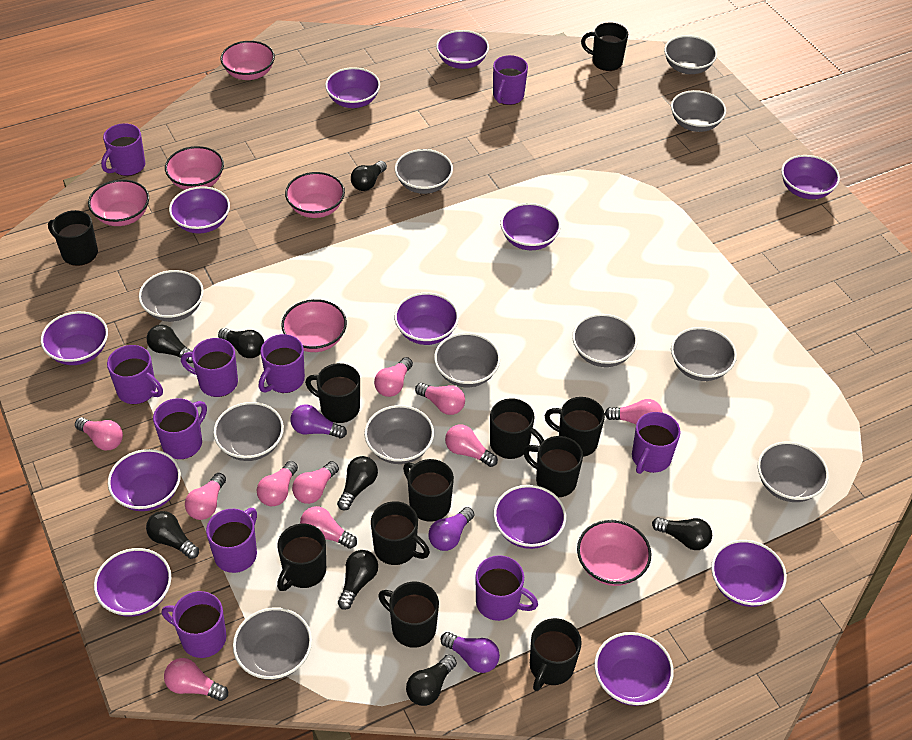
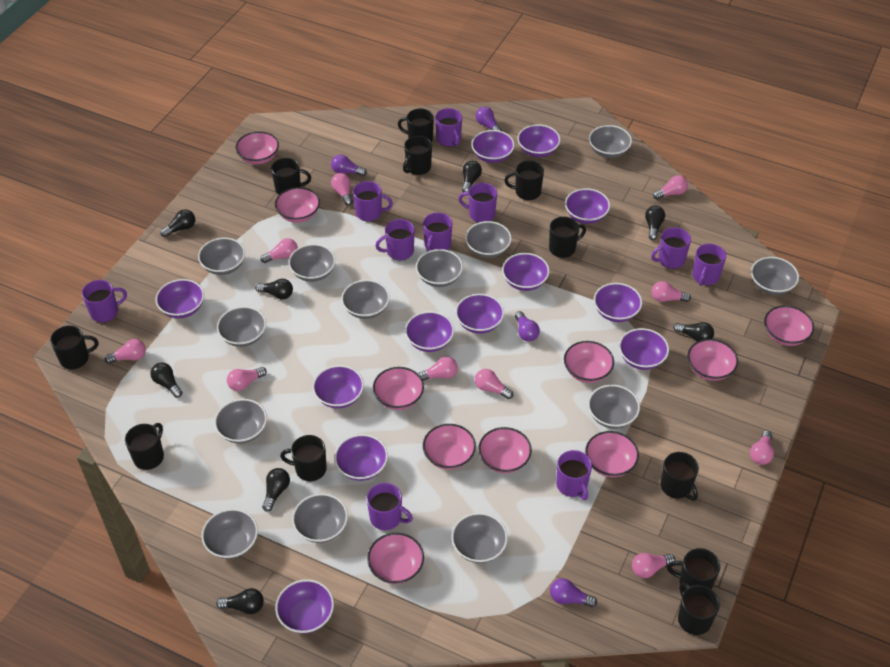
grey bowl: [139,270,204,322] [213,402,284,461] [233,607,312,680] [364,405,434,464] [395,149,453,194] [434,333,500,387] [572,314,638,367] [664,35,717,74] [671,90,726,132] [671,327,737,381] [758,442,829,502] = 11 -> [198,237,245,275] [202,509,258,559] [214,399,267,444] [217,306,266,347] [288,244,336,282] [292,494,348,543] [341,280,390,319] [416,249,463,287] [451,513,508,563] [465,221,512,258] [588,385,640,429] [589,125,632,158] [751,257,799,295] = 13
pink bowl: [88,180,149,226] [165,146,224,190] [220,41,275,80] [281,299,347,352] [285,172,345,218] [577,520,651,586] = 6 -> [236,131,279,164] [275,187,320,223] [367,533,424,584] [373,367,424,410] [423,424,476,470] [478,427,532,473] [564,341,614,383] [585,431,639,477] [688,339,738,381] [764,305,814,346] = 10
purple light bulb: [290,405,347,439] [428,507,474,551] [441,632,500,673] = 3 -> [331,155,367,176] [476,107,502,131] [515,311,540,341] [550,578,597,607] = 4

